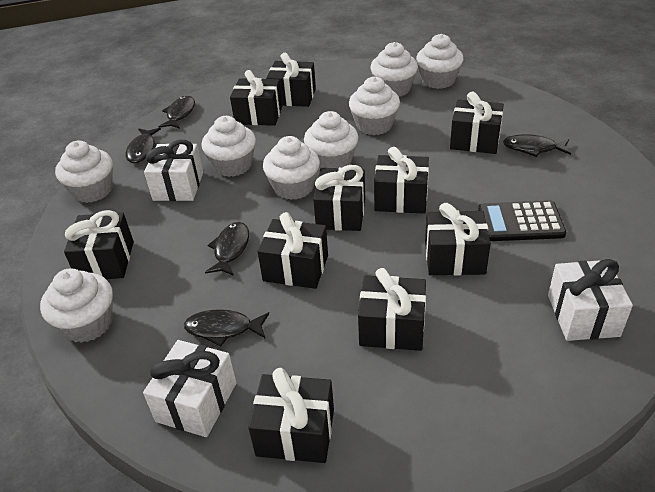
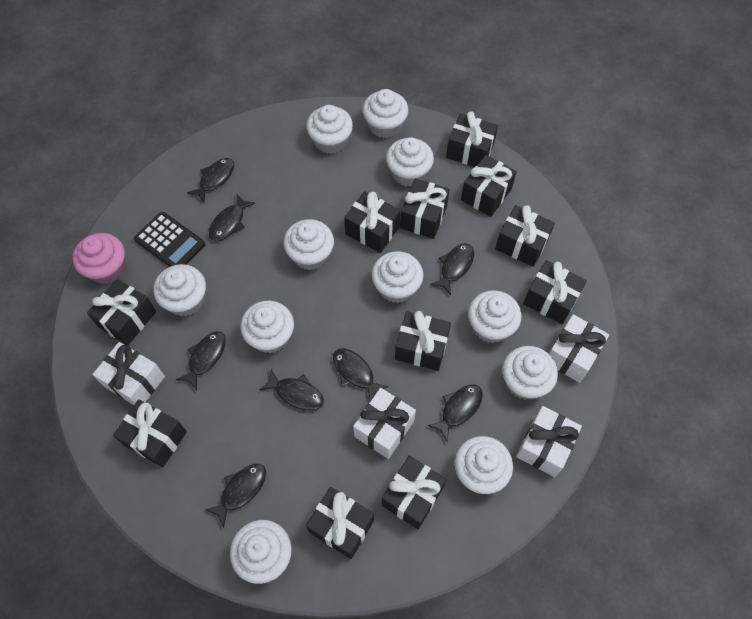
black fish: [126,128,161,163] [158,96,195,129] [184,309,269,346] [205,222,249,276] [503,134,571,157] = 5 -> [176,331,226,390] [187,158,234,203] [205,464,266,528] [209,194,255,241] [260,369,324,411] [333,349,389,401] [427,384,483,442] [430,243,474,295] = 8
black gift: [64,210,134,279] [230,70,282,126] [248,368,334,463] [257,212,328,289] [266,53,316,107] [313,165,365,231] [358,268,426,351] [374,147,429,214] [425,203,491,275] [450,92,504,154] = 10 -> [87,279,156,345] [113,399,187,467] [306,487,374,559] [344,191,400,253] [382,456,447,529] [395,311,451,371] [400,178,450,239] [446,111,498,167] [461,155,517,217] [495,205,555,267] [523,260,587,324] = 11
pink cupcake: none = 0 -> [73,233,125,284] = 1
white cupcake: [40,268,113,343] [55,141,113,203] [201,116,256,177] [263,136,320,200] [304,111,358,170] [349,77,400,135] [371,42,418,97] [416,34,464,89] = 8 -> [153,264,206,316] [230,520,292,584] [240,301,294,353] [283,219,334,270] [306,105,353,154] [363,89,408,138] [372,251,423,303] [386,137,434,187] [455,436,513,494] [468,290,522,343] [503,346,558,400] = 11
white gift: [143,340,236,437] [144,140,203,201] [548,259,633,341] = 3 -> [92,342,165,405] [353,388,416,459] [516,406,582,477] [549,314,609,383] = 4

